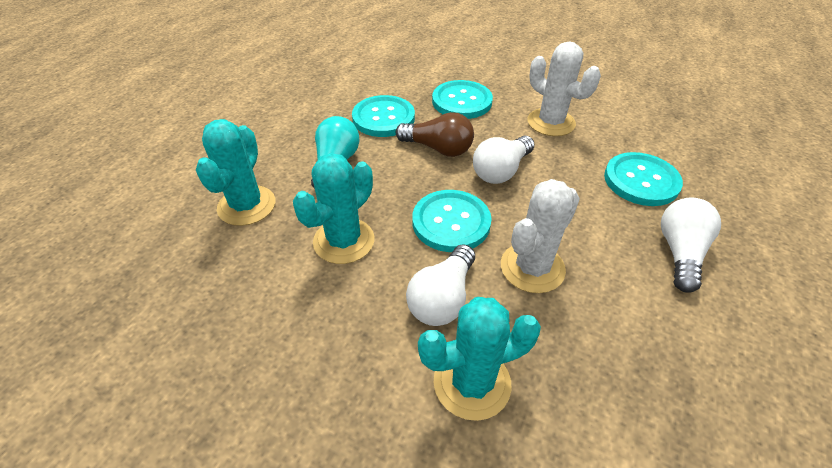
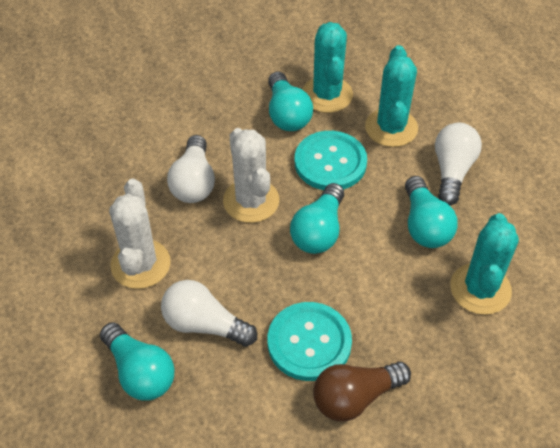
turquoise button: [352,95,415,137] [412,190,492,252] [432,80,493,119] [604,152,683,206] = 4 -> [268,302,352,381] [295,131,367,190] = 2
turquoise light bulb: [311,116,360,189] = 1 -> [100,322,174,401] [268,72,313,131] [290,183,344,254] [405,176,458,248] = 4

